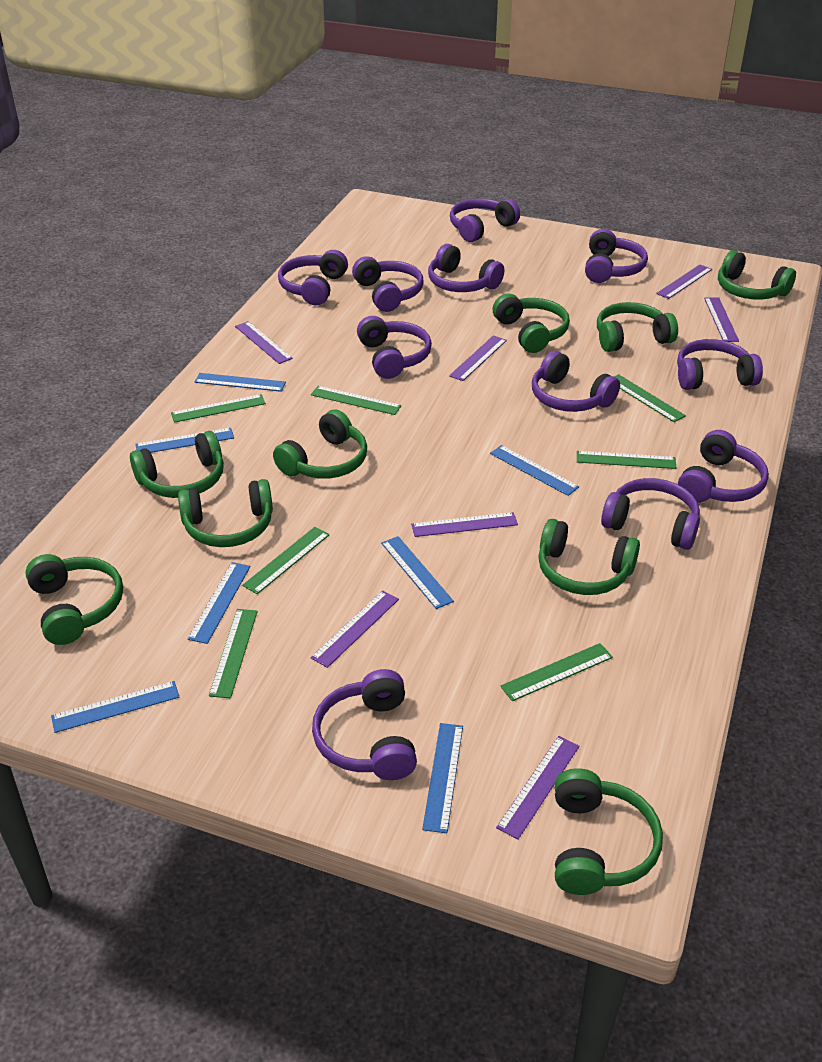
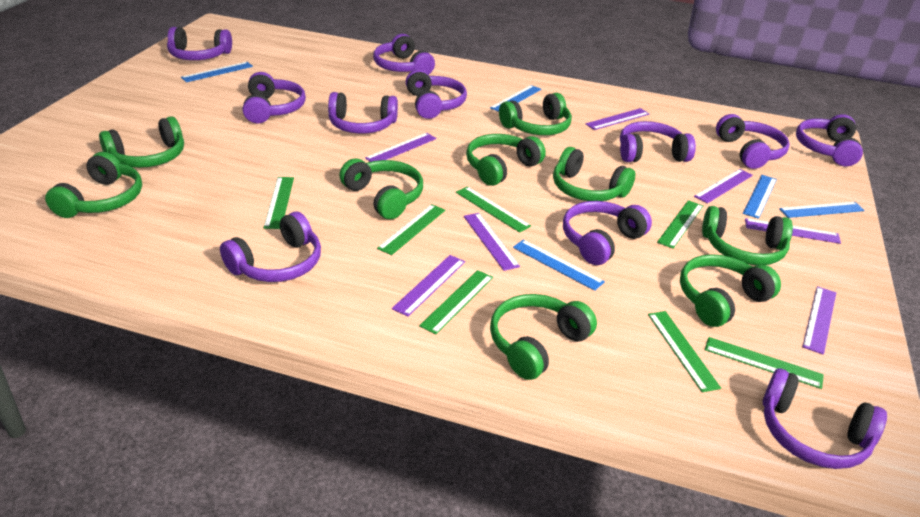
blue ruler: [51,681,179,733] [135,428,234,453] [188,562,250,644] [195,373,286,392] [381,536,454,609] [422,723,463,833] [490,445,579,496] = 7 -> [181,62,253,82] [490,85,541,112] [513,239,605,291] [743,175,777,219] [779,202,864,218] = 5

